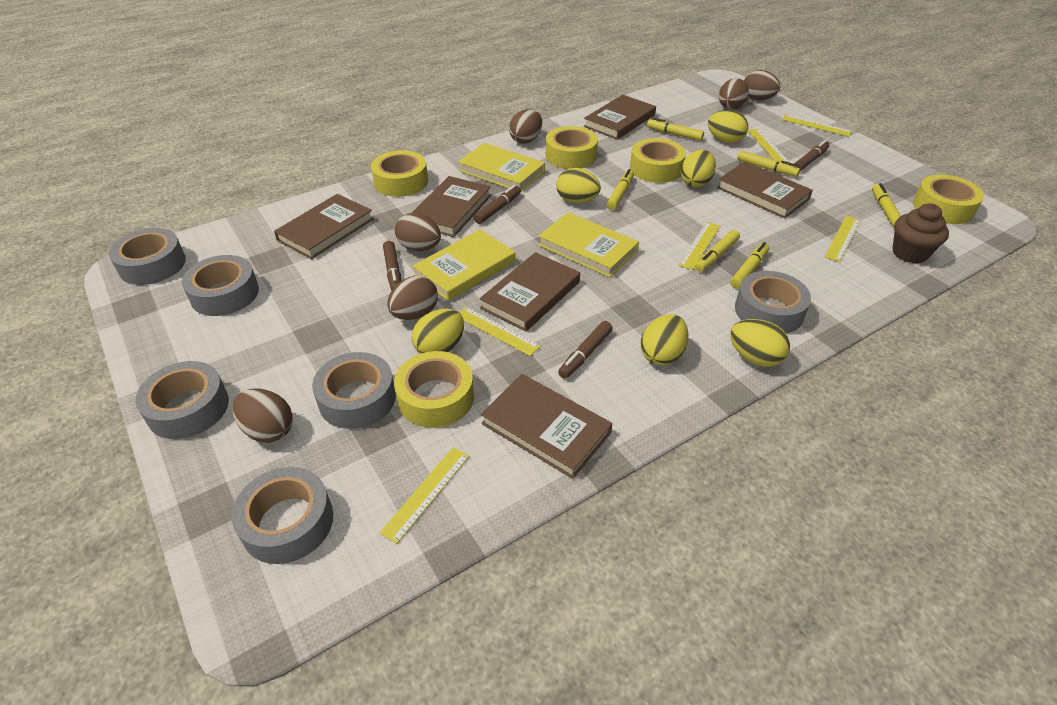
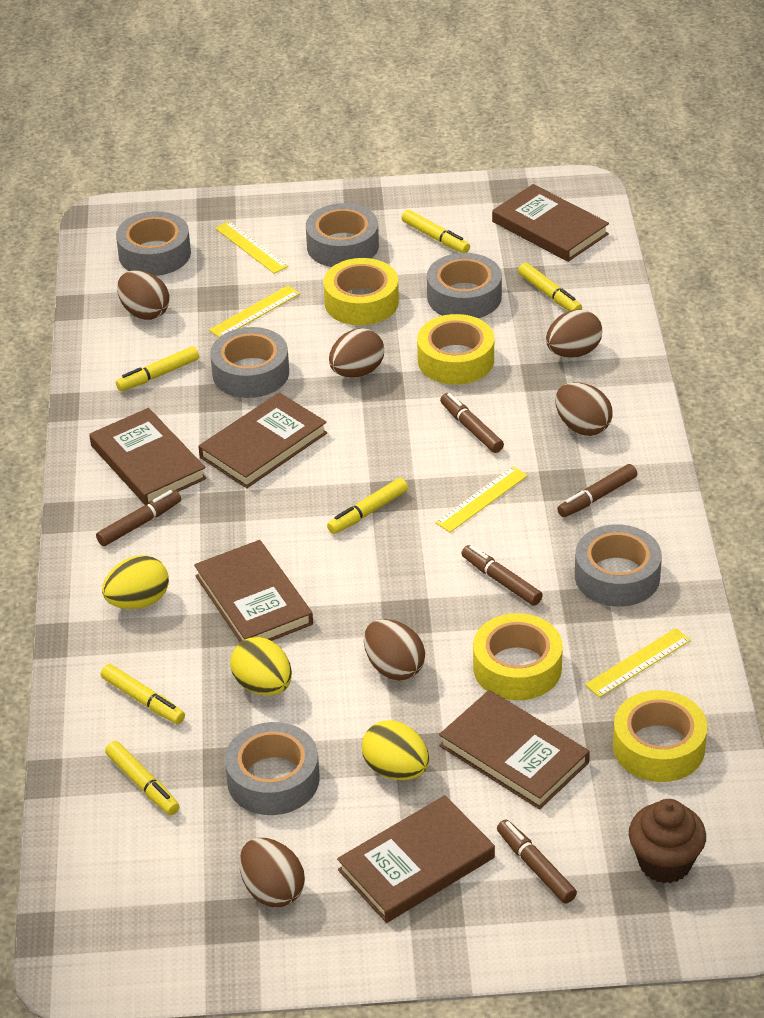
brown marker: [383,241,401,291] [474,185,521,224] [558,321,612,379] [794,140,829,171] = 4 -> [96,490,181,546] [440,393,504,453] [461,545,543,606] [497,820,577,904] [557,464,637,517] = 5
yellow book: [412,229,516,301] [458,143,545,192] [538,212,639,277] = 3 -> none = 0
yellow egg: [412,309,464,354] [556,168,601,203] [641,314,689,365] [681,150,716,187] [708,110,748,143] [730,319,790,367] = 6 -> [102,555,169,609] [230,637,292,696] [362,720,429,780] = 3
yellow ruler: [379,447,470,544] [459,307,541,356] [678,222,720,270] [748,129,790,163] [782,115,852,136] [825,215,861,262] = 6 -> [209,285,300,337] [215,221,289,274] [435,466,528,532] [585,628,691,698] = 4
yellow tape: [371,150,428,197] [394,351,474,428] [546,126,598,169] [630,138,686,183] [913,174,984,224] = 5 -> [323,258,399,325] [417,314,494,385] [473,613,563,700] [613,690,707,782] = 4

